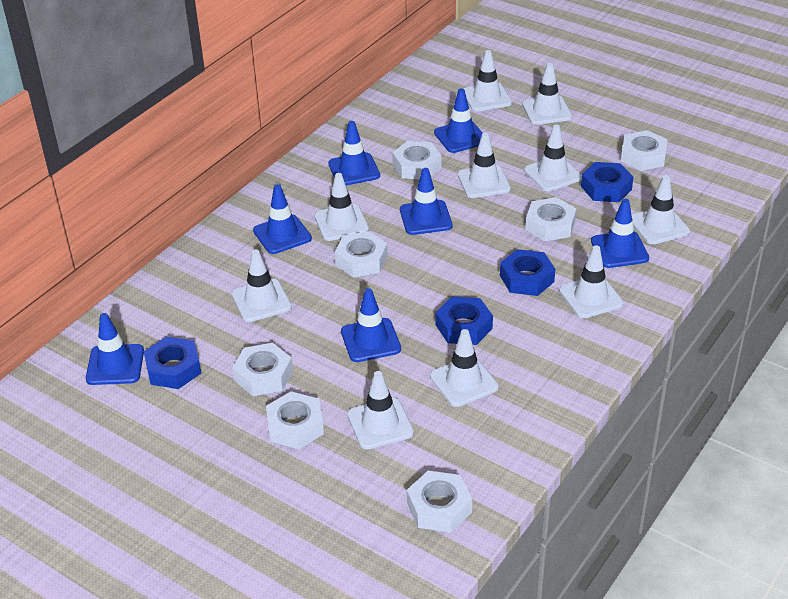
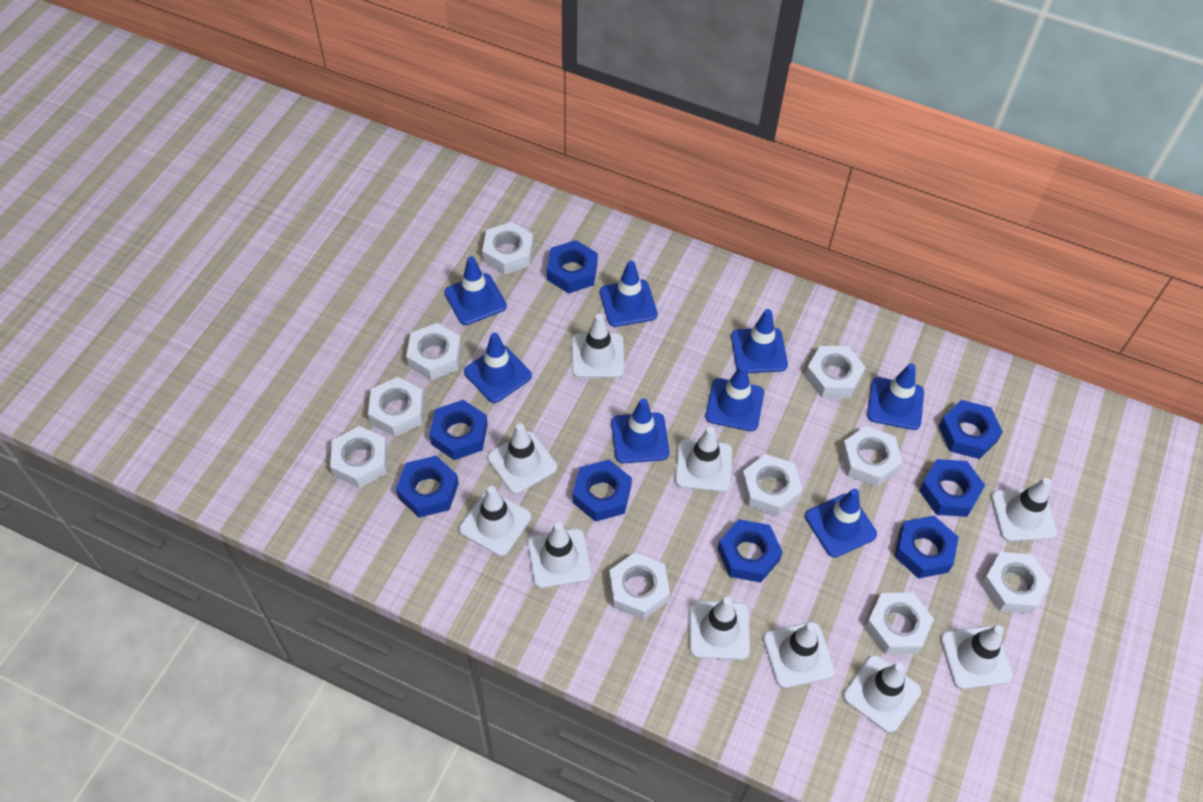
blue nut: [144,337,201,389] [436,297,493,345] [500,249,555,296] [581,162,633,202] = 4 -> [396,456,459,518] [429,400,488,460] [547,240,598,293] [573,460,632,522] [717,519,783,583] [894,516,959,578] [919,459,985,517] [938,400,1003,459] = 8
blue traffic cone: [86,313,144,385] [253,184,312,254] [328,121,380,185] [341,288,401,362] [400,168,452,235] [434,88,483,153] [591,199,649,268] = 7 -> [444,256,507,325] [464,333,532,403] [600,261,658,327] [611,398,670,463] [705,364,764,431] [731,309,788,373] [805,489,877,558] [867,364,924,430] = 8
white nut: [233,343,293,396] [266,391,324,449] [334,231,388,278] [392,141,441,179] [407,471,472,533] [525,197,577,241] [621,130,668,171] = 7 -> [330,426,388,488] [368,377,424,437] [406,323,462,380] [482,222,534,274] [609,552,670,620] [741,454,803,516] [805,346,866,398] [841,426,903,487] [865,593,934,654] [981,552,1051,614] = 10

